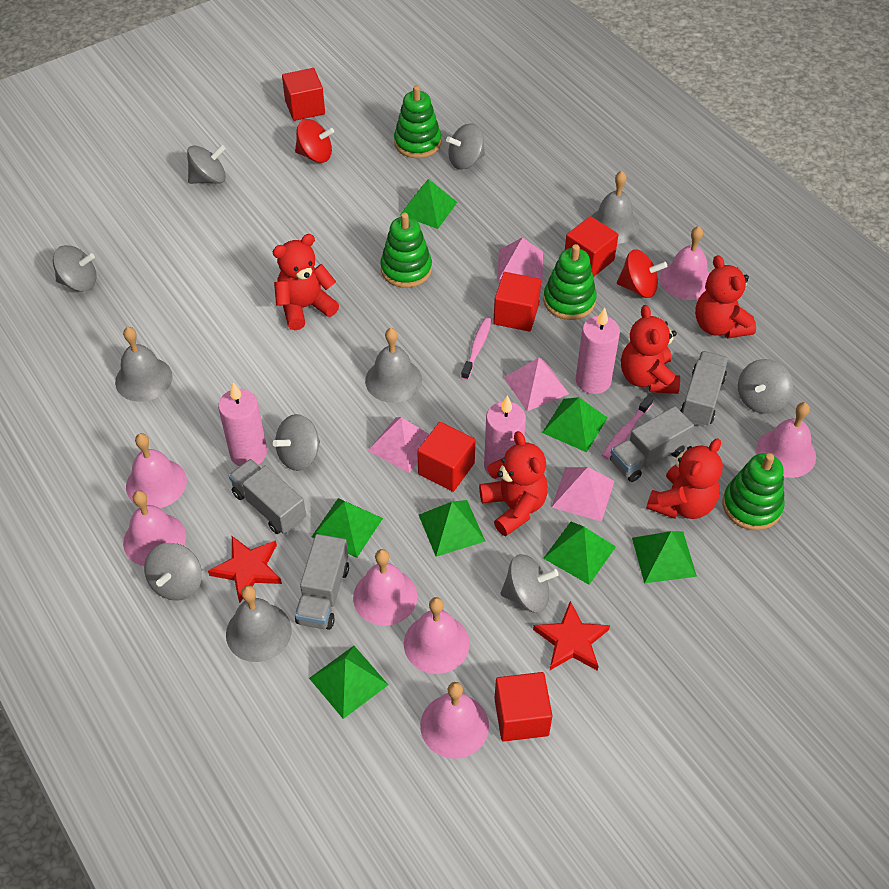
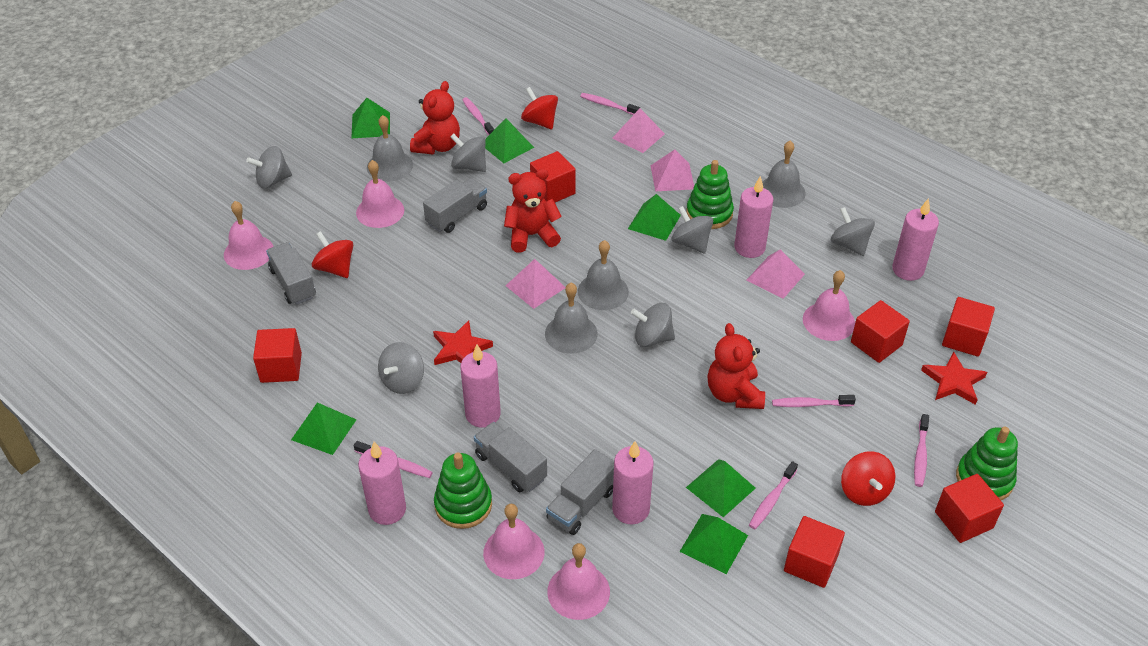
green pyramid: [309,646,388,719] [312,498,383,558] [400,179,457,229] [419,500,485,557] [542,397,608,452] [543,522,616,585] [632,531,697,583] = 7 -> [291,402,357,455] [352,98,390,138] [485,118,534,163] [628,194,681,241] [679,514,748,574] [686,459,756,517] = 6
green stacking toy: [380,213,432,288] [394,85,441,158] [543,244,597,320] [723,453,785,531] = 4 -> [434,453,492,529] [686,160,734,229] [956,427,1018,500] = 3
grey spinning top: [53,245,97,292] [144,543,202,601] [187,145,226,184] [273,414,320,471] [446,123,485,170] [500,554,559,613] [738,359,793,414] = 7 -> [246,146,292,189] [378,342,424,394] [450,133,486,172] [631,303,675,347] [671,206,713,254] [831,207,875,256] = 6
pink bell: [123,491,186,566] [126,433,187,508] [353,549,418,626] [404,597,470,674] [420,682,489,759] [660,226,710,300] [756,402,816,478] = 7 -> [224,201,274,270] [356,160,404,228] [483,504,545,579] [547,543,610,620] [803,270,855,341] = 5
pink candle: [218,382,267,466] [484,395,526,481] [576,308,620,394] = 3 -> [358,442,406,525] [460,344,501,428] [612,441,653,524] [734,176,773,258] [892,198,939,281] = 5
pink toothbrush: [461,317,491,380] [602,395,653,460] = 2 -> [354,441,433,478] [462,97,494,135] [580,93,640,115] [749,461,798,529] [772,395,856,407] [914,414,929,487] = 6
red cube: [282,68,325,121] [417,422,476,492] [493,272,541,332] [494,672,553,742] [565,216,618,277] = 5 -> [253,328,302,383] [530,151,576,202] [784,516,845,588] [851,300,910,363] [935,474,1004,543] [942,297,995,357] = 6
red spinning top: [295,119,334,163] [617,249,667,298] = 2 -> [312,231,353,278] [521,87,558,129] [841,451,895,506] = 3
red teddy bear: [273,234,339,330] [479,431,548,537] [621,305,680,394] [646,438,723,519] [695,255,756,338] = 5 -> [410,81,460,155] [504,169,562,253] [707,323,765,409] = 3

